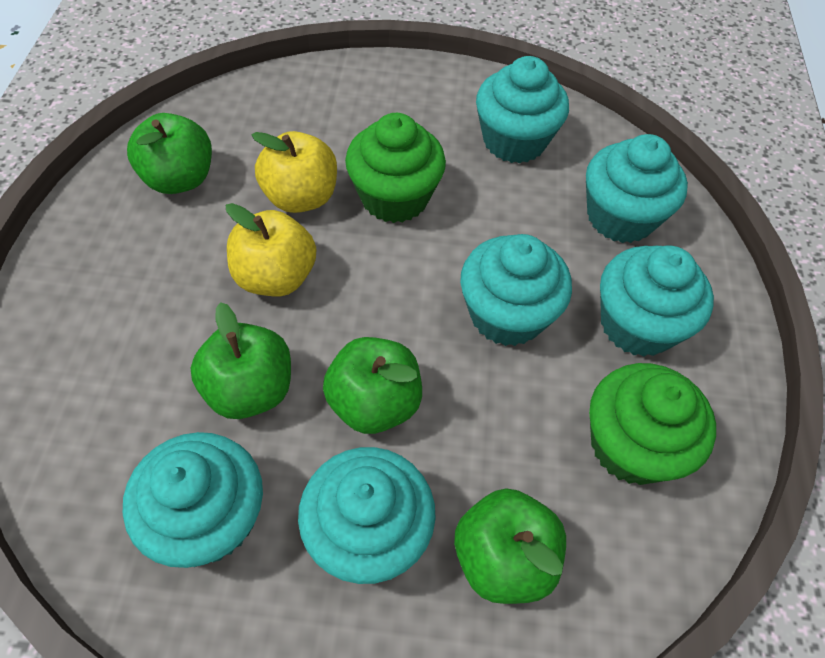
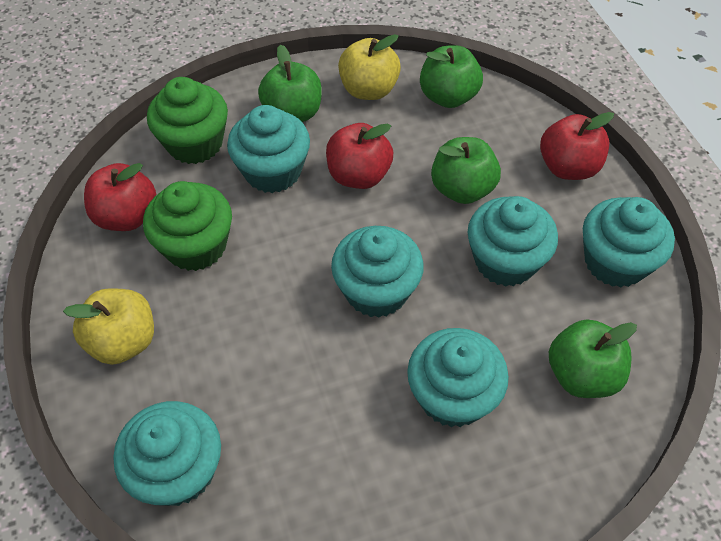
red apple: none = 0 -> [84,163,156,231] [326,123,393,189] [540,112,614,180] = 3

